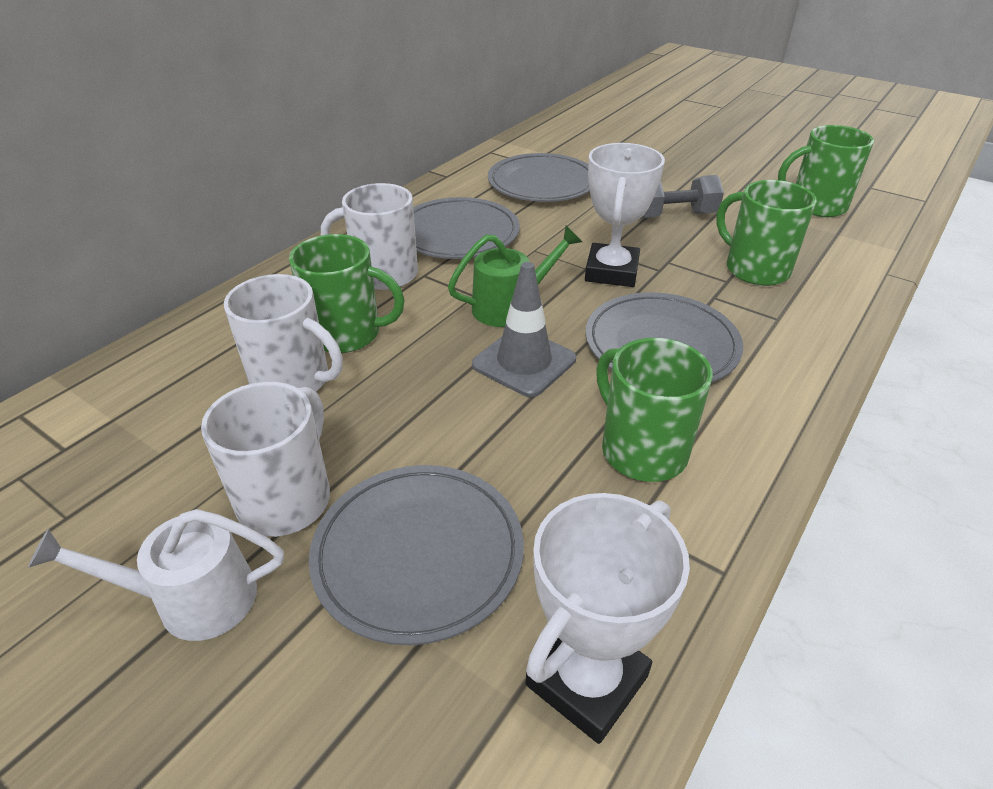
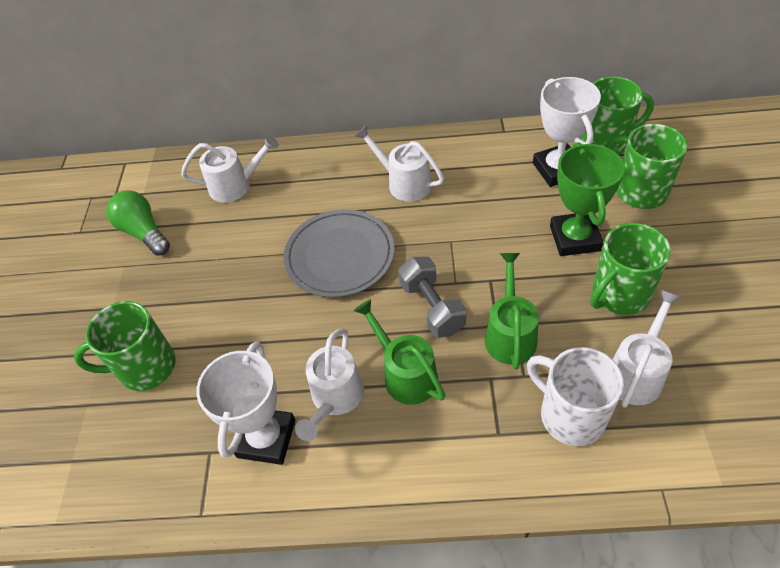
green light bulb: none = 0 -> [106,190,170,256] = 1
green trophy: none = 0 -> [550,142,625,256] = 1
green watering can: [448,226,582,327] = 1 -> [354,299,445,405] [485,253,539,370] = 2
grey plate: [309,465,524,645] [413,197,520,259] [488,153,590,202] [585,292,743,383] = 4 -> [283,209,394,297] = 1
grey traffic cone: [472,262,576,397] = 1 -> none = 0
white mug: [201,382,330,537] [224,274,343,392] [321,183,418,290] = 3 -> [527,347,624,446] = 1
white watering can: [28,509,284,641] = 1 -> [181,134,279,203] [295,328,364,441] [354,125,444,202] [613,289,682,408] = 4

